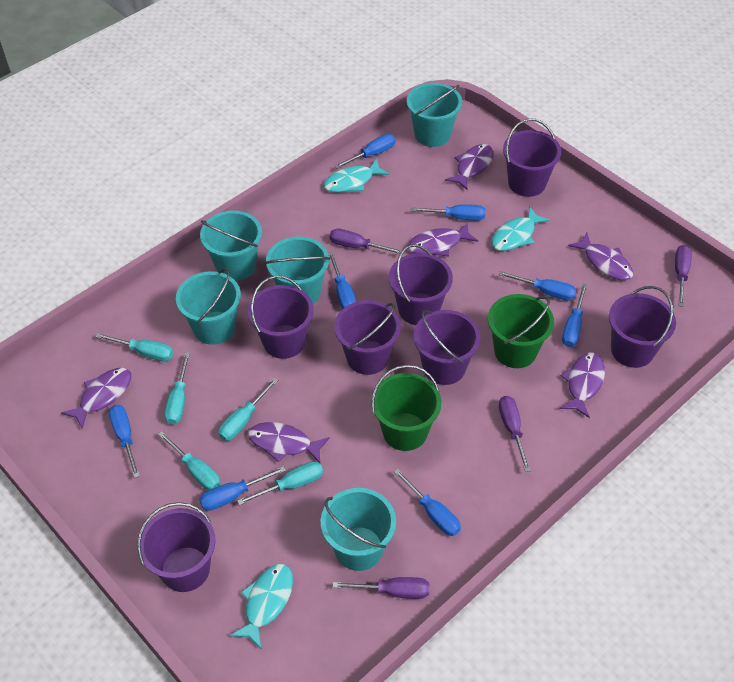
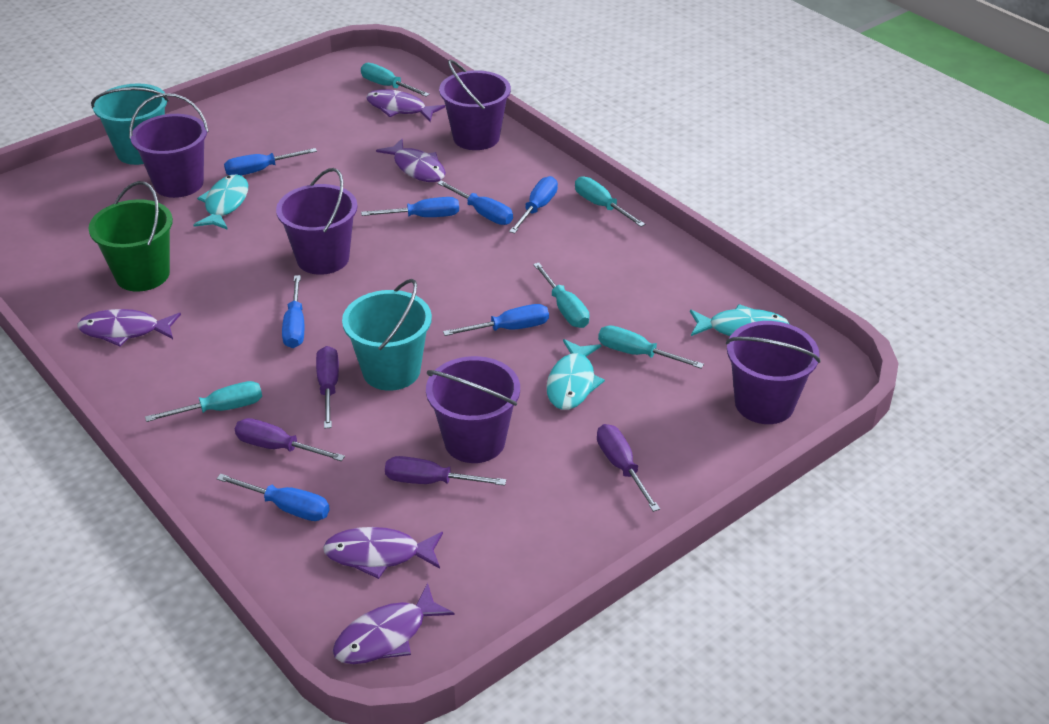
blue screwdriver: [109,405,140,478] [199,466,286,511] [328,252,356,309] [335,134,396,169] [394,469,461,536] [411,204,486,221] [498,271,577,301] [562,284,587,347] = 8 -> [216,474,330,521] [224,148,317,176] [282,275,304,348] [361,197,459,217] [437,180,513,225] [443,304,549,336] [509,176,558,234] = 7
green bucket: [371,365,442,451] [488,294,554,368] = 2 -> [88,181,173,292] = 1
purple bucket: [137,502,216,592] [248,276,314,359] [334,300,401,375] [389,244,453,325] [414,310,480,385] [503,118,561,197] [609,286,676,368] = 7 -> [129,93,209,198] [276,168,358,275] [426,356,520,463] [439,60,511,150] [726,321,821,424] = 5
purple fish: [61,368,131,429] [248,422,330,463] [408,222,478,257] [445,144,494,190] [560,353,605,418] [568,233,633,280] = 6 -> [78,309,181,346] [323,527,443,579] [333,583,455,664] [366,89,445,122] [376,139,446,182] = 5
turquoise bucket: [176,268,241,345] [200,211,262,281] [265,237,330,304] [321,488,396,571] [407,83,462,147] = 5 -> [91,83,169,165] [342,279,432,391] = 2

